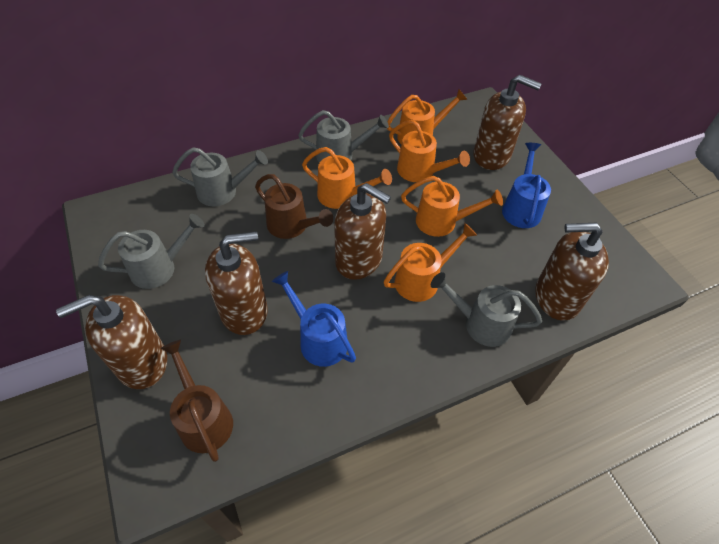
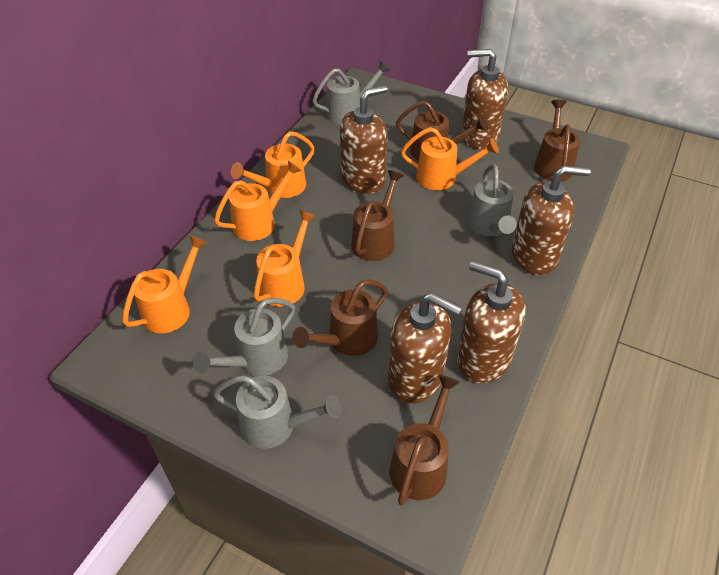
blue watering can: [272,271,356,367] [502,143,551,228] = 2 -> none = 0
brown watering can: [160,340,233,462] [255,174,333,239] = 2 -> [292,279,388,356] [351,170,404,261] [390,375,460,506] [396,100,488,160] [534,100,580,181] = 5

